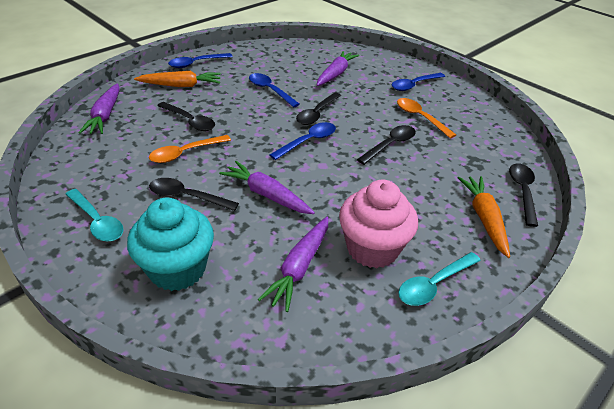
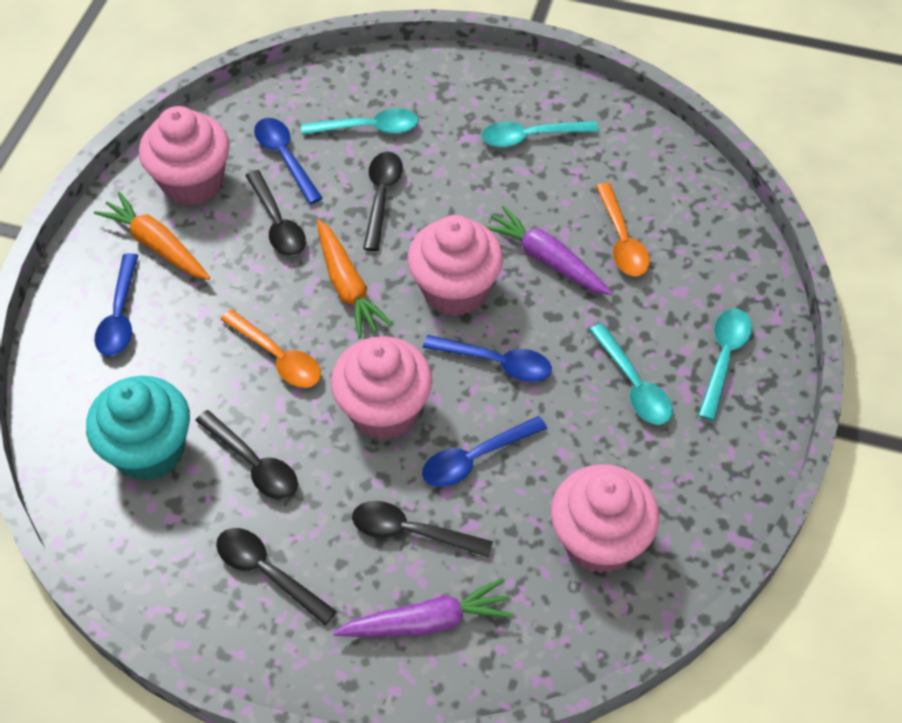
pink cupcake: [339,180,418,268] = 1 -> [139,106,230,206] [331,336,432,440] [408,215,503,316] [551,464,659,574] = 4
purple carrot: [78,83,120,134] [219,161,315,214] [258,217,328,312] [317,51,359,86] = 4 -> [333,578,514,637] [483,206,613,295] = 2
turquoise spoon: [65,189,124,242] [398,252,481,306] = 2 -> [301,108,419,135] [482,121,599,147] [589,323,673,425] [698,309,752,421] = 4

